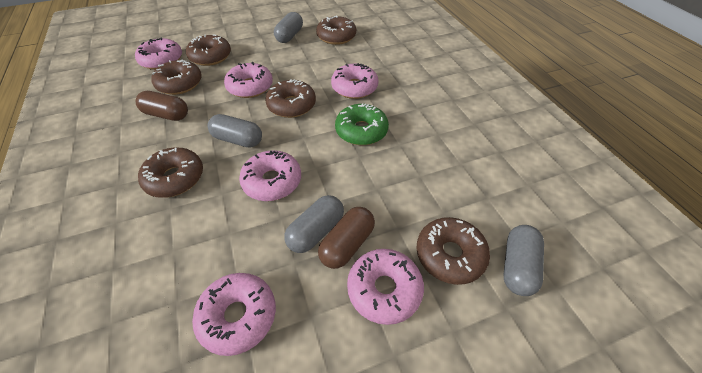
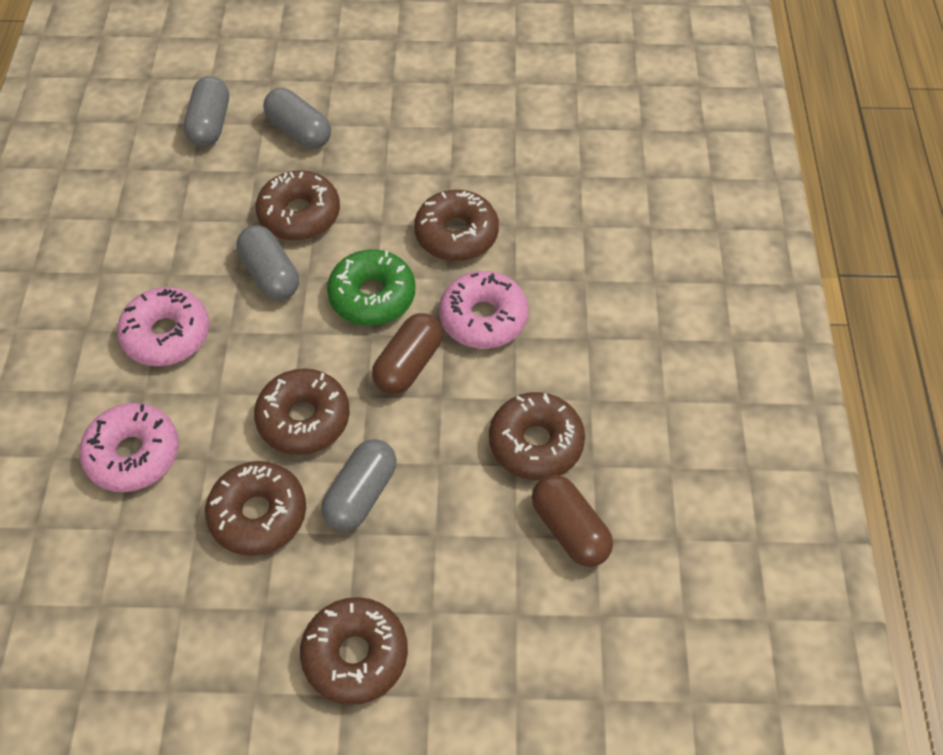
pink donut: [135,38,182,70] [192,273,276,356] [224,62,273,98] [239,150,301,201] [331,63,379,99] [347,249,424,325] = 6 -> [79,403,179,492] [117,287,210,366] [439,271,528,349] = 3

